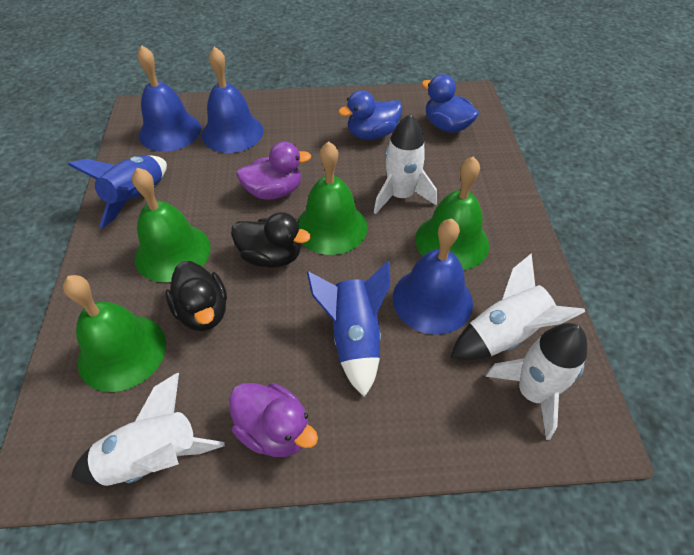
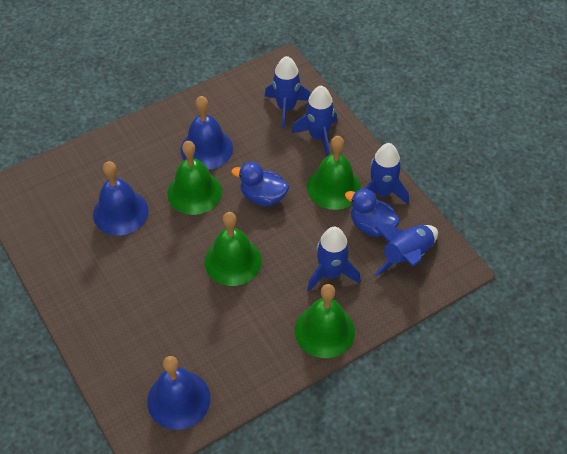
black duck: [165,261,227,331] [231,212,311,268] = 2 -> none = 0
blue rocket: [68,155,167,229] [307,261,390,397] = 2 -> [265,56,311,128] [292,85,337,156] [307,227,361,291] [365,143,409,204] [374,224,438,276] = 5
purple duck: [229,383,318,457] [236,141,311,200] = 2 -> none = 0
white rocket: [71,373,225,486] [374,114,437,214] [451,253,585,360] [485,323,587,440] = 4 -> none = 0

